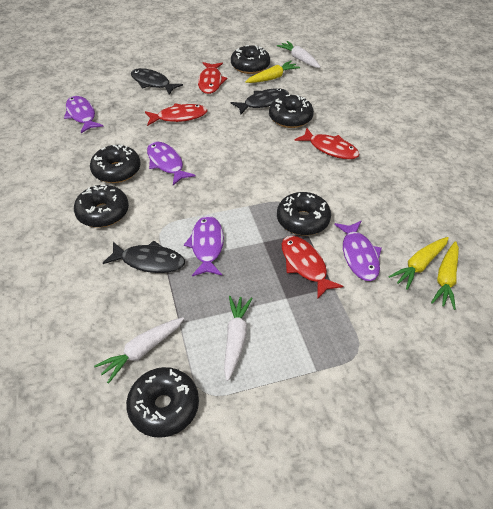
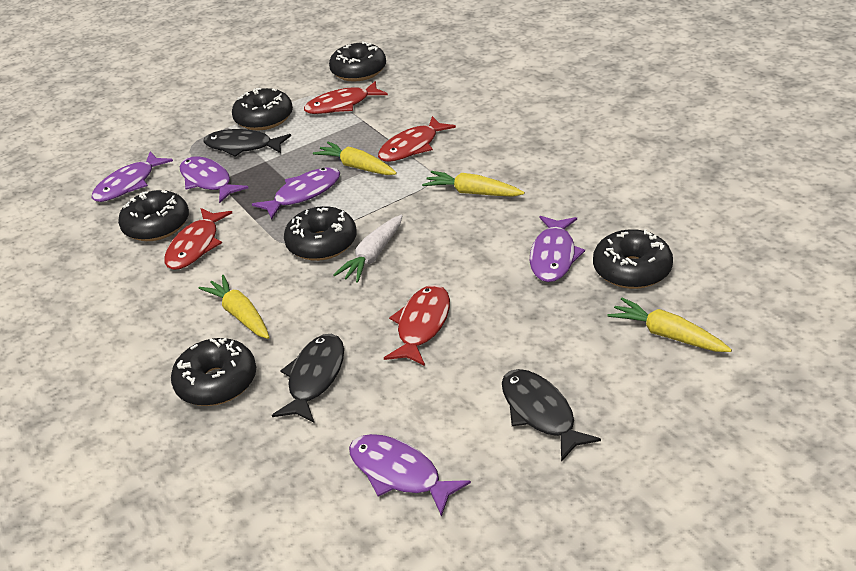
purple fish: [64,96,104,133] [147,141,195,185] [184,216,224,276] [334,221,382,281] = 4 -> [92,152,173,202] [180,156,248,203] [252,167,340,220] [349,434,471,517] [530,216,585,282] = 5
white carrot: [94,317,184,384] [224,296,253,381] [277,41,321,68] = 3 -> [333,215,402,283] = 1
yellow carrot: [245,61,300,83] [388,237,449,290] [431,241,459,310] = 3 -> [199,275,269,339] [313,142,397,175] [422,171,525,197] [607,298,732,352] = 4

